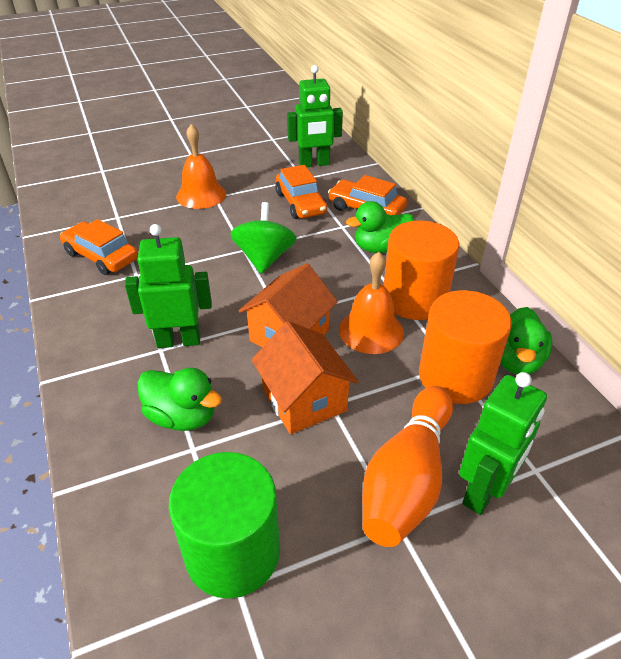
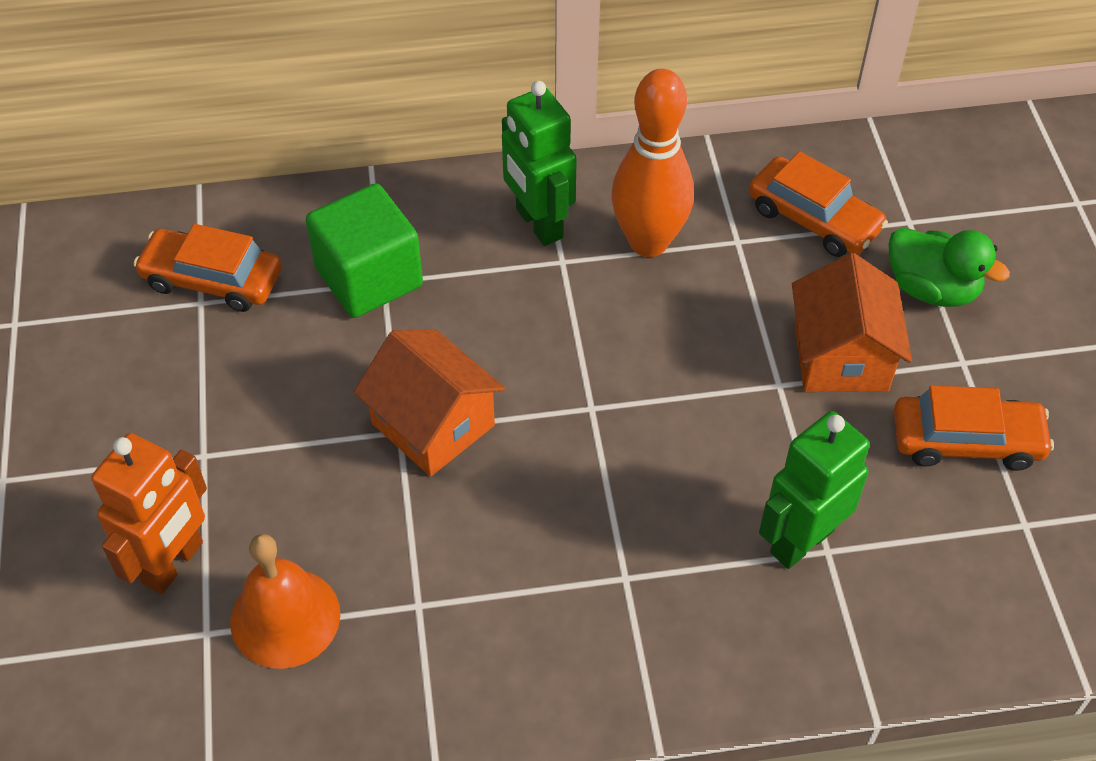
green cube: none = 0 -> [306,183,423,318] = 1
green cylinder: [169,452,280,599] = 1 -> none = 0
green duck: [137,368,222,431] [346,201,414,253] [500,307,552,375] = 3 -> [889,227,1010,307] = 1
green robot: [125,224,212,348] [287,65,343,167] [459,372,547,515] = 3 -> [502,81,577,246] [759,411,870,569] = 2
green spinning top: [230,202,297,274] = 1 -> none = 0
orange bell: [176,124,226,209] [339,252,404,354] = 2 -> [230,534,340,669] = 1
orange cylinder: [384,221,459,320] [419,290,512,404] = 2 -> none = 0
orange robot: none = 0 -> [91,433,207,594] = 1

